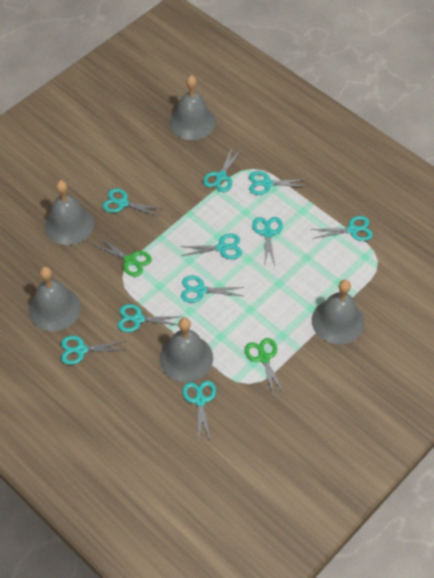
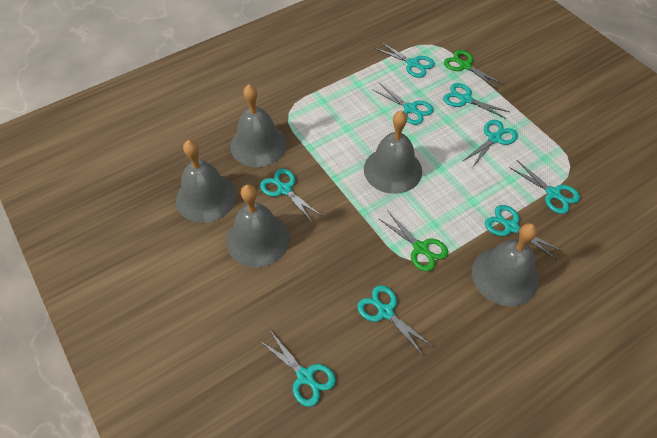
turquoise scissors: [61,336,126,365] [103,188,161,217] [118,304,183,332] [180,234,242,259] [181,276,244,303] [183,381,216,440] [203,148,241,192] [249,171,307,195] [252,217,283,266] [311,216,373,241] = 10 -> [259,332,336,407] [260,169,323,223] [357,285,434,356] [372,83,434,125] [375,42,435,78] [443,83,510,119] [463,120,518,168] [485,205,562,259] [509,160,580,214] = 9

